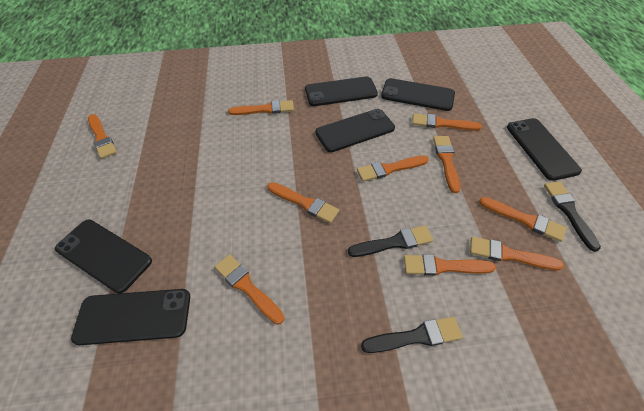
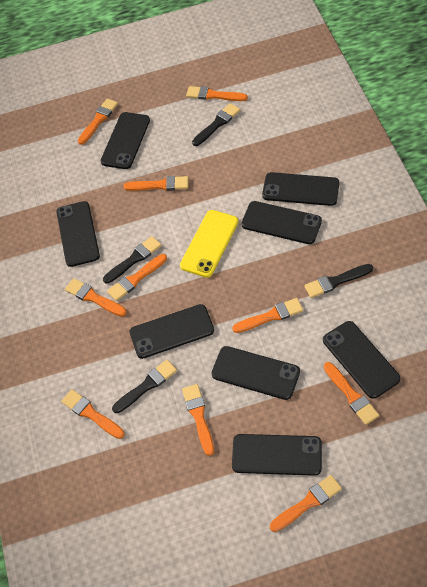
black brush: [348,225,433,257] [361,317,463,353] [544,182,601,252] = 3 -> [103,236,162,284] [112,360,177,413] [192,103,240,146] [304,264,373,298] = 4
black phone: [55,220,152,294] [71,289,190,345] [305,76,378,106] [315,109,395,152] [381,78,455,111] [507,118,582,181] = 6 -> [56,201,100,267] [101,112,150,169] [129,304,214,359] [211,346,300,400] [232,434,322,476] [241,201,322,244] [262,172,339,206] [323,321,401,399] = 8
yellow phone: none = 0 -> [180,210,238,278] = 1

